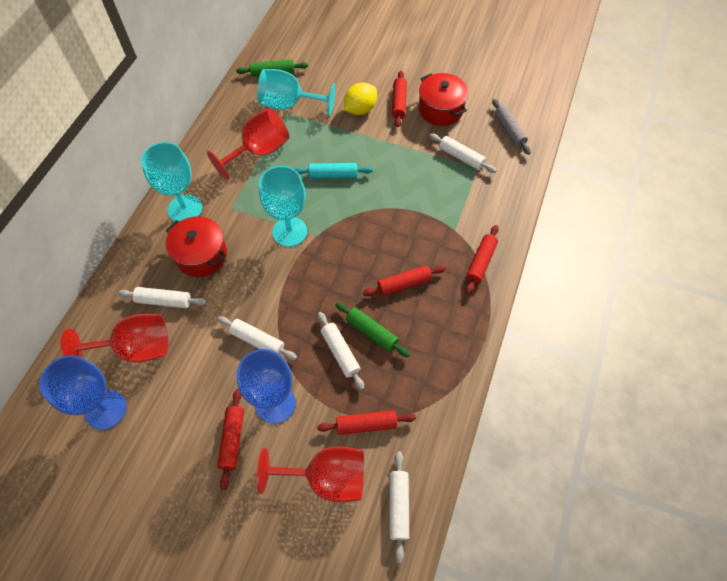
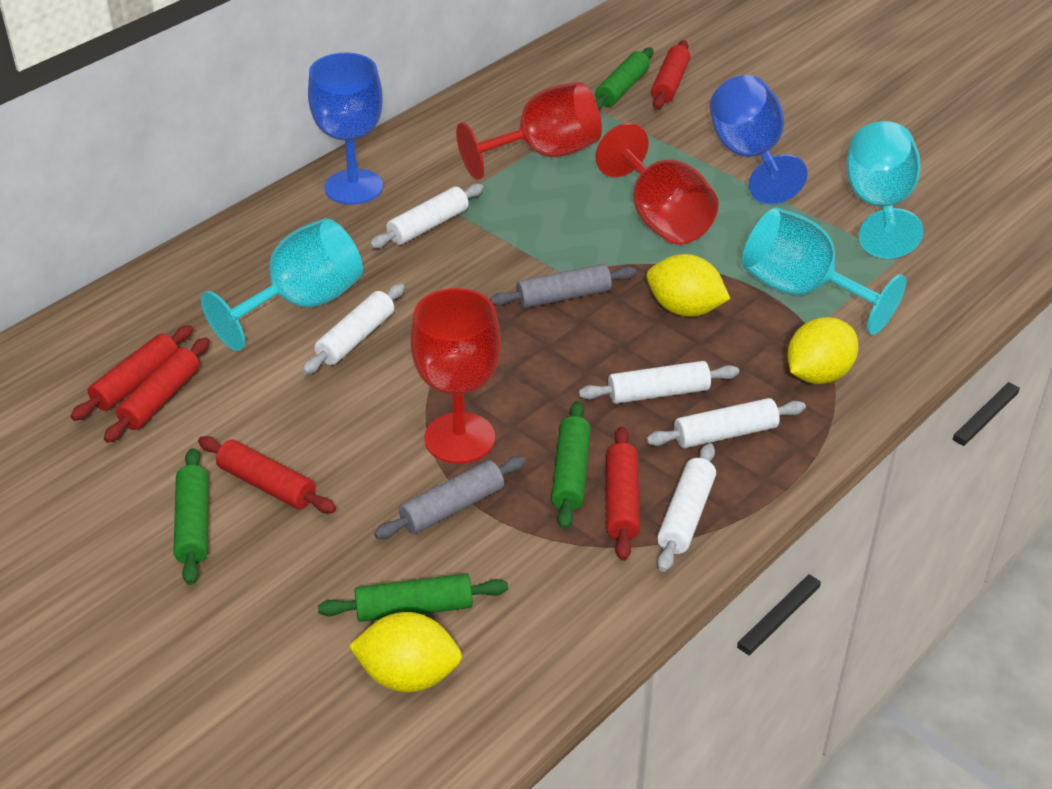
green rolling pin: [236,59,308,77] [336,302,410,357] = 2 -> [174,448,209,585] [318,574,508,622] [551,401,591,530] [595,48,654,110] = 4
grey rolling pin: [492,99,531,155] = 1 -> [374,456,526,539] [490,264,637,308] = 2
red pot: [166,216,227,277] [418,73,468,126] = 2 -> none = 0
turquoise rolling pin: [295,163,373,178] = 1 -> none = 0
yellow lemon: [344,83,377,115] = 1 -> [349,612,462,692] [647,254,730,317] [787,317,858,384] = 3

